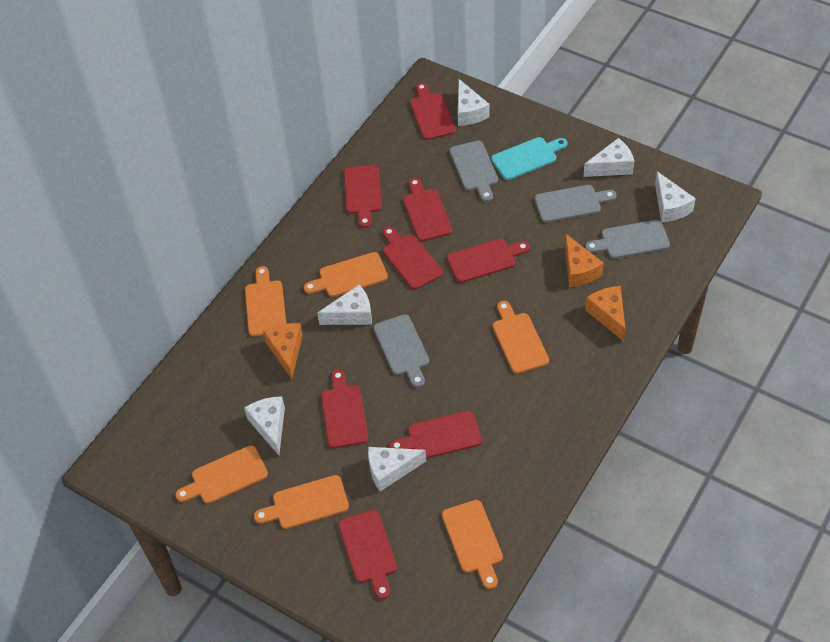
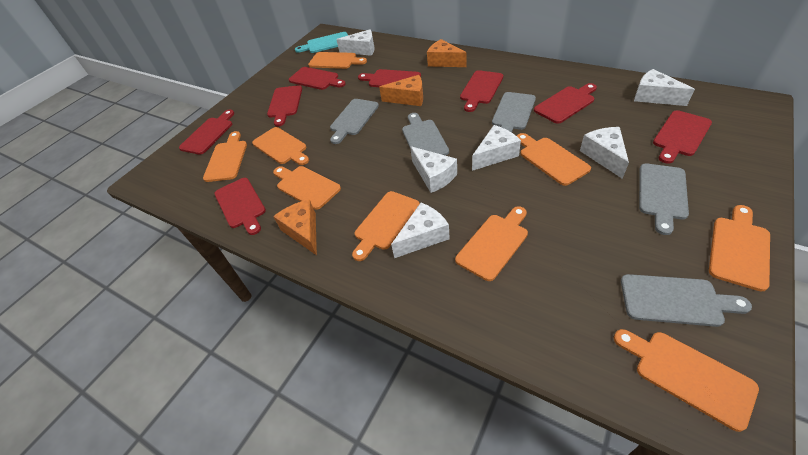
grey cutting board: [373,314,429,388] [450,141,498,202] [535,185,617,223] [585,220,670,259] = 4 -> [330,99,379,144] [402,113,449,156] [492,92,536,132] [621,274,752,327] [639,163,689,235] = 5
orange cutting board: [175,445,268,504] [245,266,286,337] [254,475,349,529] [304,252,388,297] [442,500,503,589] [493,301,549,374] = 6 -> [203,131,247,182] [252,127,309,165] [273,166,341,210] [308,52,367,69] [352,191,420,261] [455,206,528,281] [517,133,591,186] [614,329,759,432] [709,205,770,292] = 9

